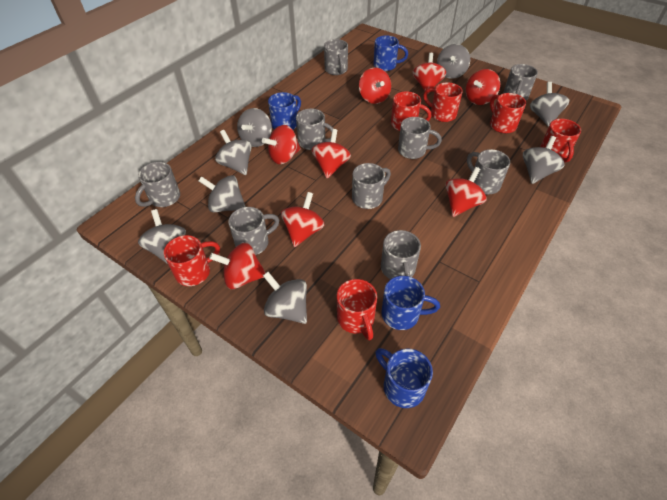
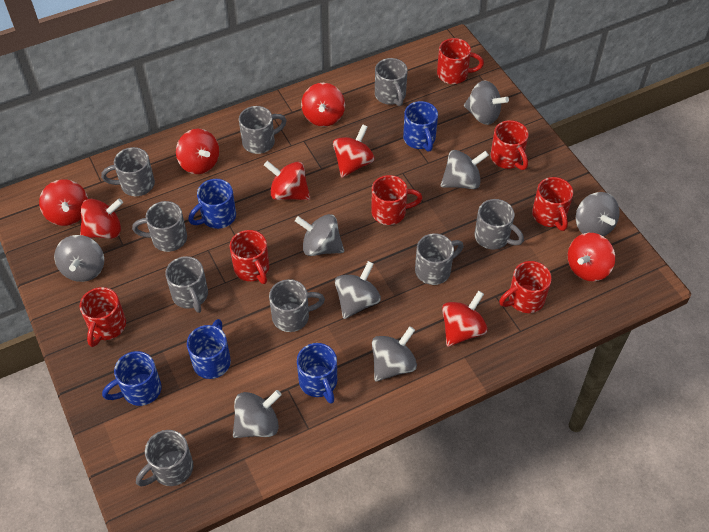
blue mug: [268,92,301,130] [374,35,408,71] [375,348,433,408] [381,276,440,330] = 4 -> [102,351,162,406] [187,319,231,379] [188,179,236,229] [297,343,337,404] [403,101,438,152] = 5
red mug: [164,235,220,286] [337,279,377,341] [391,91,431,131] [423,82,463,122] [490,93,526,134] [540,119,581,162] = 6 -> [80,287,126,347] [230,230,269,284] [371,175,422,225] [437,38,484,84] [491,120,529,170] [499,261,552,313] [532,177,573,231] = 7

